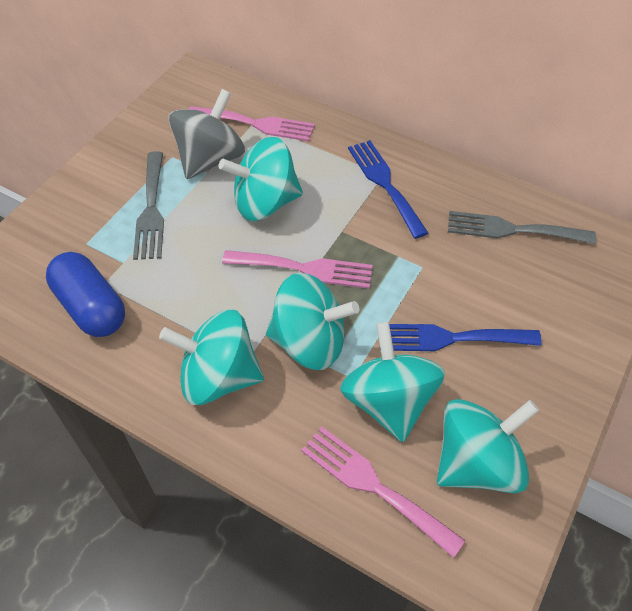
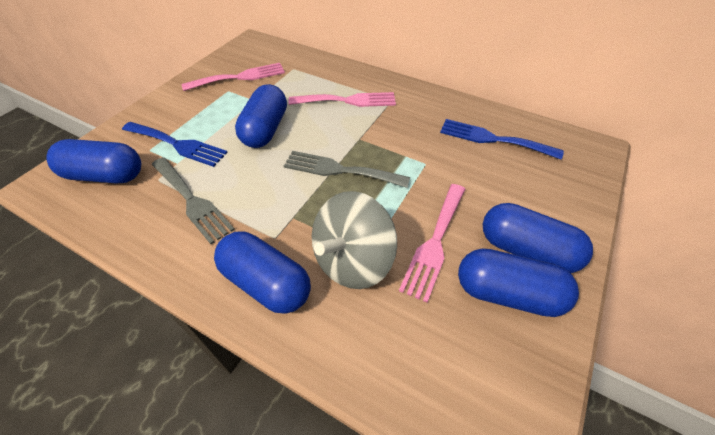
blue capsule: [46,252,125,337] = 1 -> [46,139,141,183] [214,232,311,314] [235,84,287,148] [458,248,579,317] [483,203,593,273] = 5
turquoise spinning top: [159,309,264,405] [219,137,303,221] [266,273,359,370] [340,322,445,442] [437,399,539,493] = 5 -> none = 0

